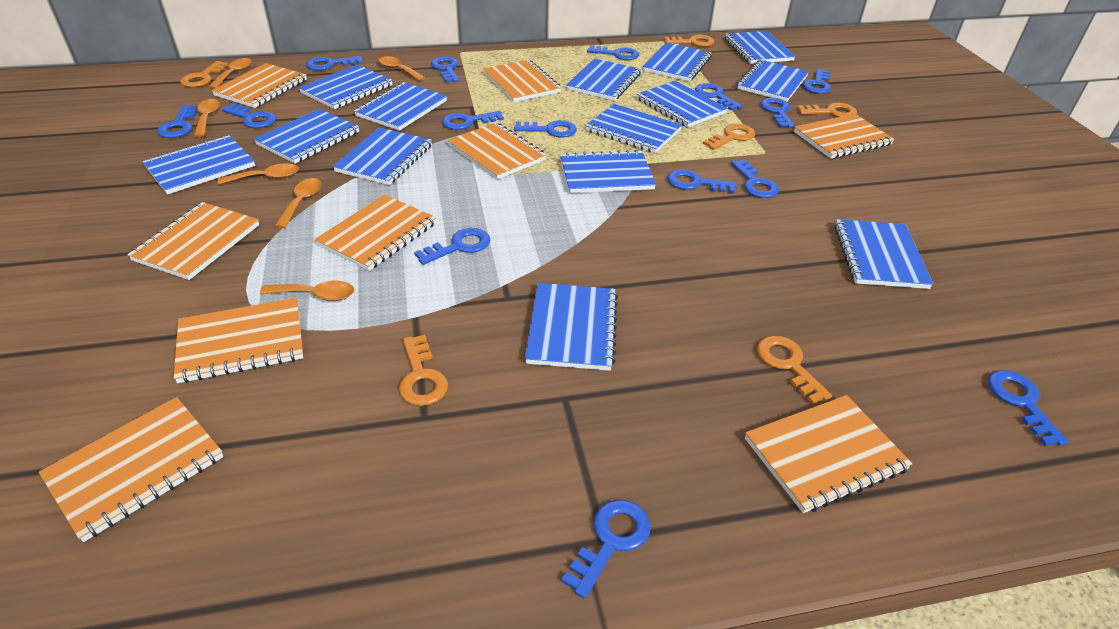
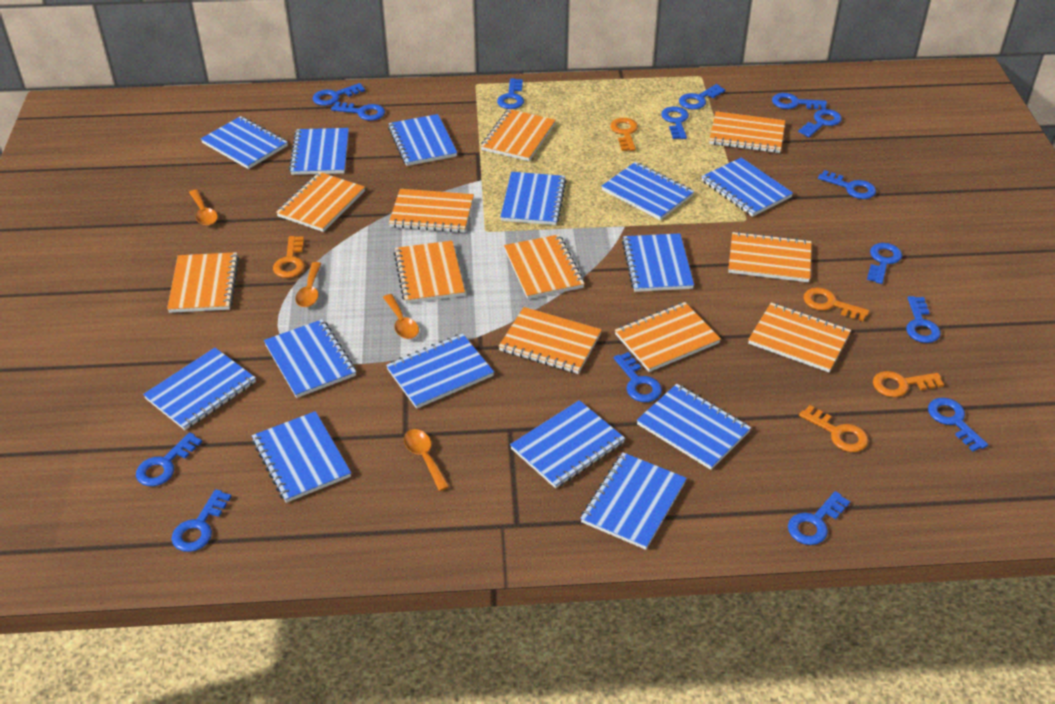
orange key: [180,61,229,87] [399,335,448,406] [664,35,714,47] [703,124,755,150] [757,336,832,404] [797,103,857,117] = 6 -> [273,236,305,278] [610,118,638,151] [799,405,868,452] [803,287,869,321] [873,371,944,397] = 5
orange notebook: [39,397,223,542] [127,202,259,280] [174,298,303,383] [211,63,307,108] [315,194,436,271] [448,122,547,180] [483,60,562,102] [745,395,912,513] [794,114,895,159] = 9 -> [167,252,239,313] [276,172,365,232] [389,189,474,233] [393,241,465,303] [481,109,556,161] [498,307,602,374] [504,234,585,299] [615,302,721,372] [709,111,785,153] [728,231,812,282] [748,303,851,372] = 11
orange spoon: [194,99,220,137] [209,58,252,89] [218,163,299,185] [260,280,354,301] [275,178,322,229] [379,56,425,81] = 6 -> [189,189,218,226] [295,262,322,307] [383,294,419,339] [404,429,450,491] = 4

